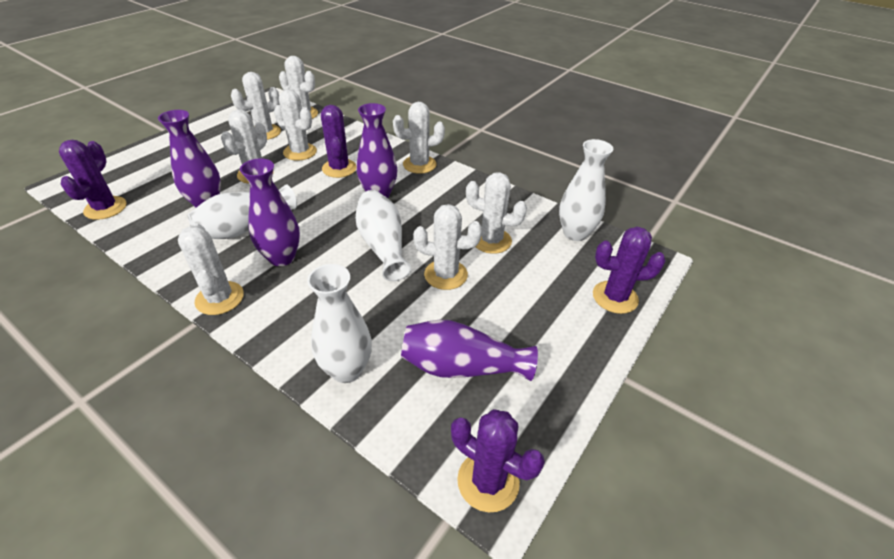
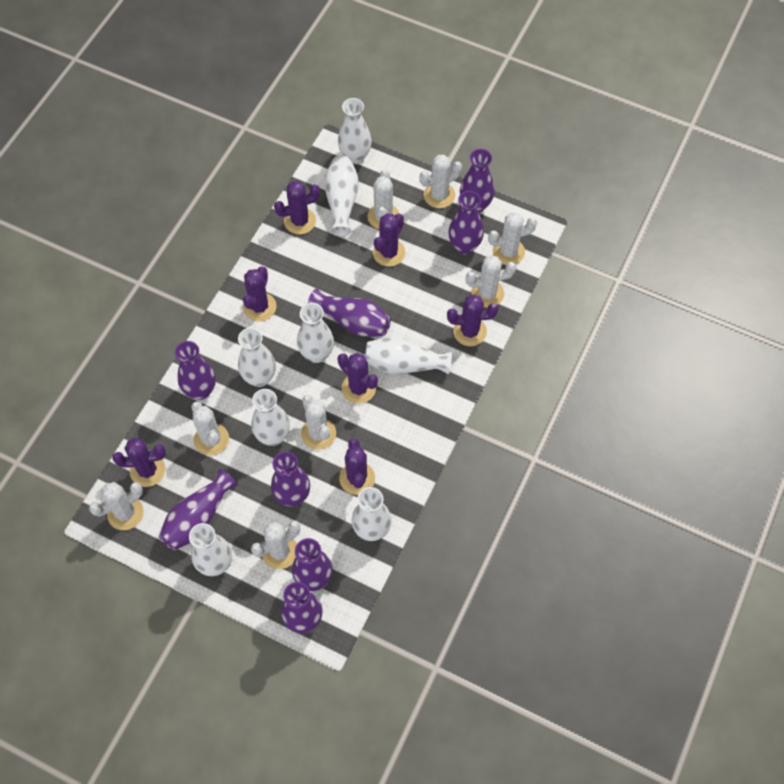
purple cactus: [59,140,127,220] [321,105,357,178] [451,409,545,512] [593,227,666,314] = 4 -> [112,438,166,487] [243,266,277,321] [274,181,320,235] [338,353,378,404] [339,438,375,495] [373,213,405,267] [447,294,499,346] = 7
purple vase: [158,110,221,208] [240,159,300,266] [357,103,397,198] [401,320,538,381] = 4 -> [159,469,237,550] [175,341,216,400] [271,451,310,507] [281,582,322,634] [292,538,333,591] [308,288,391,337] [448,191,484,255] [460,149,495,213] = 8
white vase: [188,185,297,239] [307,264,372,383] [355,190,411,281] [559,139,613,241] = 4 -> [189,523,232,576] [238,328,276,387] [251,389,290,446] [297,303,334,363] [324,156,359,236] [338,98,372,164] [352,487,391,541] [365,337,452,374] = 8

